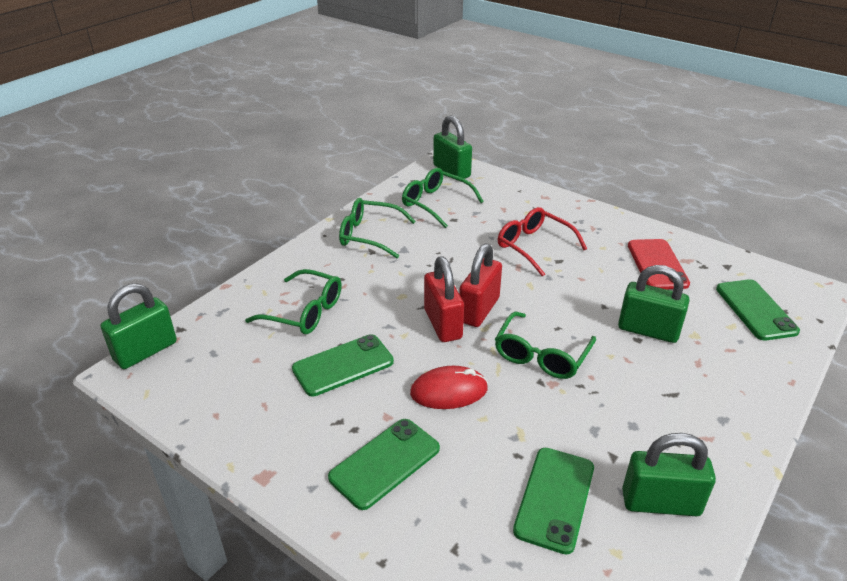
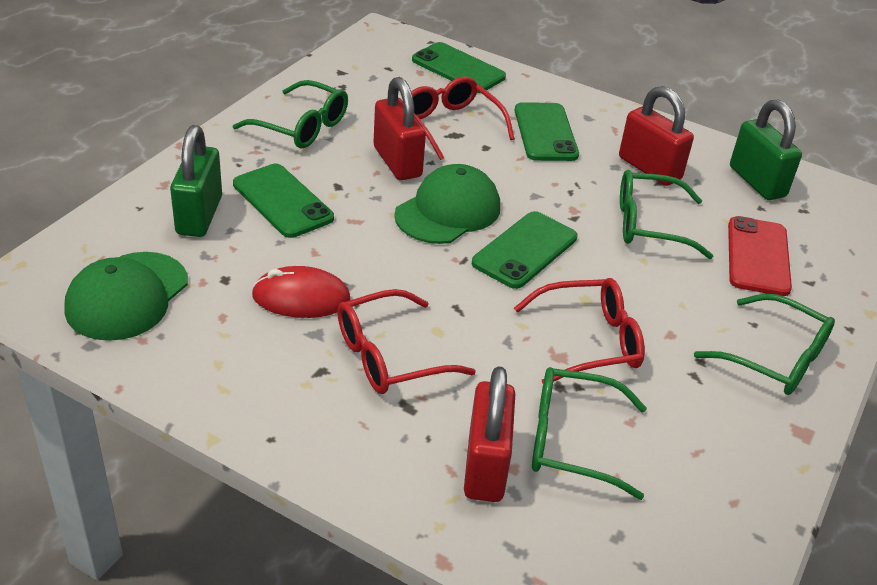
green cap: none = 0 -> [64,252,188,341] [394,164,500,244] = 2
green padlock: [100,283,177,369] [433,115,472,179] [618,265,690,343] [622,433,716,516] = 4 -> [170,125,222,237] [730,99,802,200] = 2
red glasses: [498,207,587,277] = 1 -> [337,289,476,394] [411,76,515,160] [514,278,645,383] = 3
red padlock: [424,256,464,342] [459,244,502,327] = 2 -> [373,77,426,180] [464,366,515,502] [619,86,694,186] = 3

